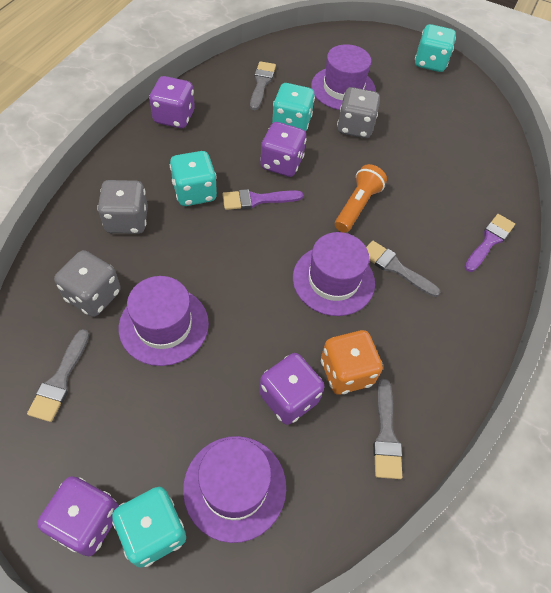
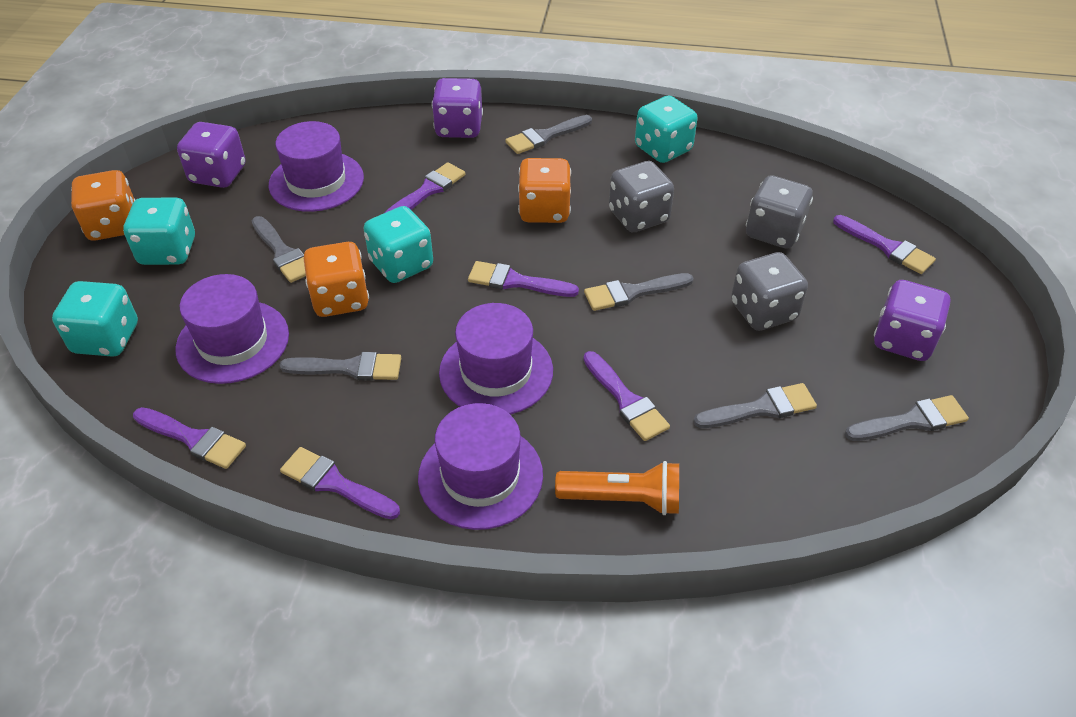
grey brush: [27,329,89,422] [250,61,276,110] [366,241,440,297] [373,379,402,479] = 4 -> [252,216,306,283] [279,352,401,381] [505,115,592,154] [584,273,694,311] [693,383,817,428] [845,395,969,441] = 6
orange dice: [321,330,383,395] = 1 -> [71,170,135,241] [304,242,369,317] [518,158,571,223] = 3
purple brush: [222,189,303,210] [465,214,515,272] = 2 -> [133,407,246,469] [280,447,400,520] [385,162,465,213] [468,261,579,297] [583,351,670,441] [833,215,936,274] = 6
purple dice: [37,476,119,556] [149,76,195,128] [259,353,324,425] [260,122,307,177] = 4 -> [177,122,246,188] [432,78,483,138] [874,280,950,361] = 3

